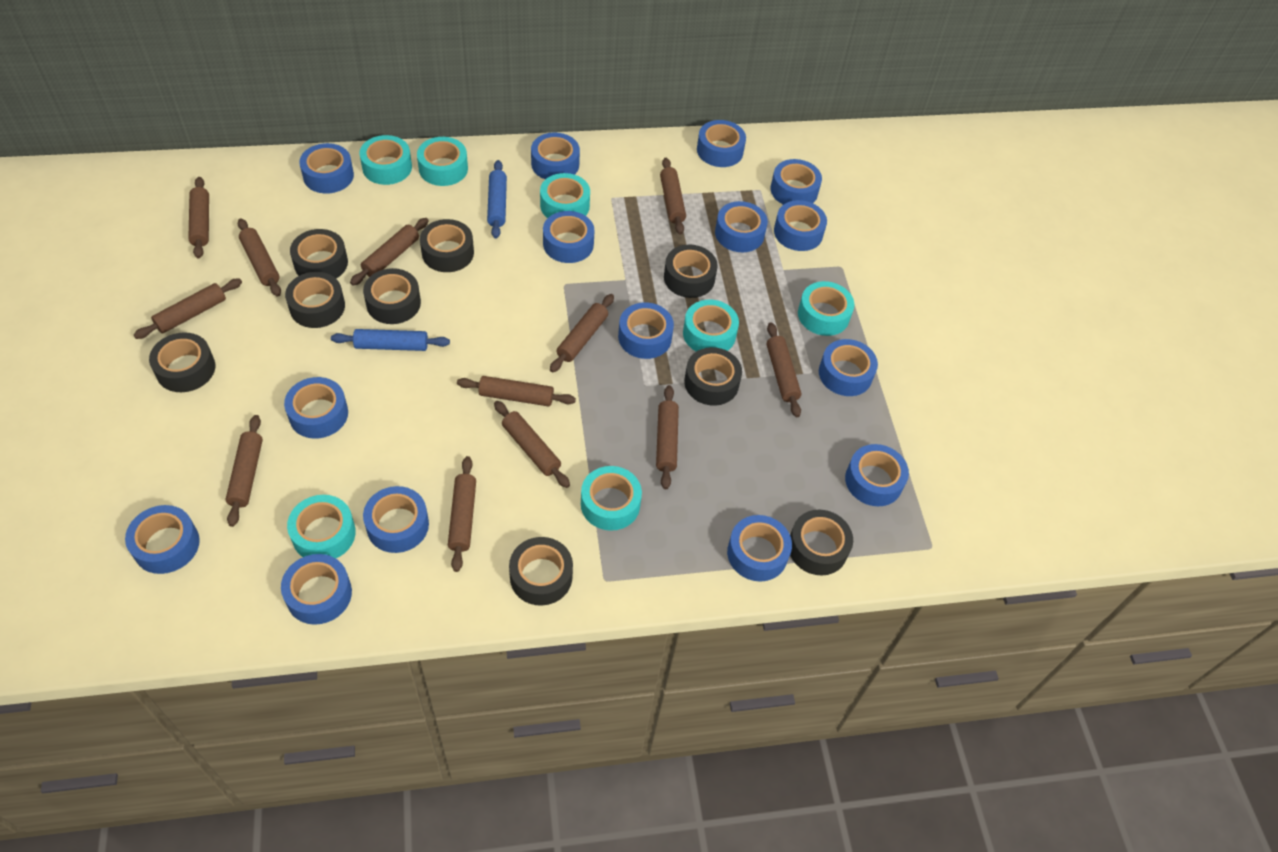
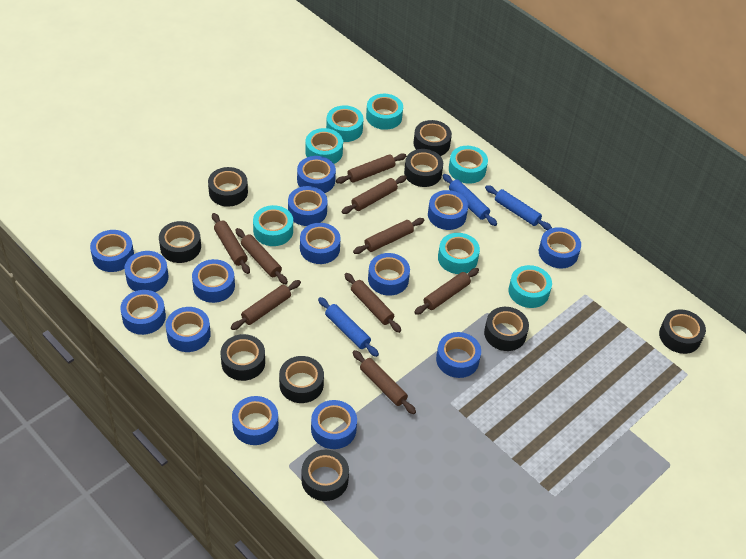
blue rolling pin: [331,329,450,351] [487,160,507,239] = 2 -> [318,297,379,357] [443,174,497,226] [485,185,552,230] = 3
blue tape: [125,505,200,574] [281,554,352,625] [284,377,348,439] [299,143,354,194] [363,486,429,553] [531,132,580,180] [543,211,594,263] [618,303,674,359] [697,120,746,167] [715,201,768,252] [727,515,792,582] [771,159,822,205] [774,200,827,251] [819,339,878,396] [845,444,909,506] = 15 -> [90,230,134,272] [120,290,166,335] [124,251,169,292] [166,307,211,352] [192,259,235,303] [232,396,278,445] [288,186,328,226] [297,156,336,193] [300,223,341,264] [311,400,357,449] [368,253,410,296] [428,190,468,230] [436,332,481,378] [539,227,581,268] = 14
brown rolling pin: [134,278,242,339] [188,177,209,258] [225,415,263,527] [238,219,281,297] [350,218,429,285] [448,456,476,572] [457,376,576,406] [494,401,570,488] [550,294,614,373] [656,385,679,489] [660,158,686,234] [767,322,801,417] = 12 -> [212,213,250,274] [231,280,301,330] [235,228,288,284] [336,153,406,184] [342,176,407,214] [344,273,401,333] [352,350,416,414] [353,218,424,254] [414,268,479,315] = 9

